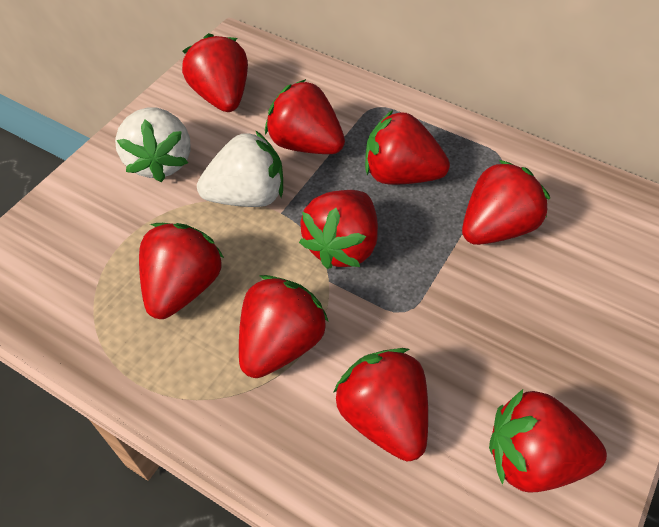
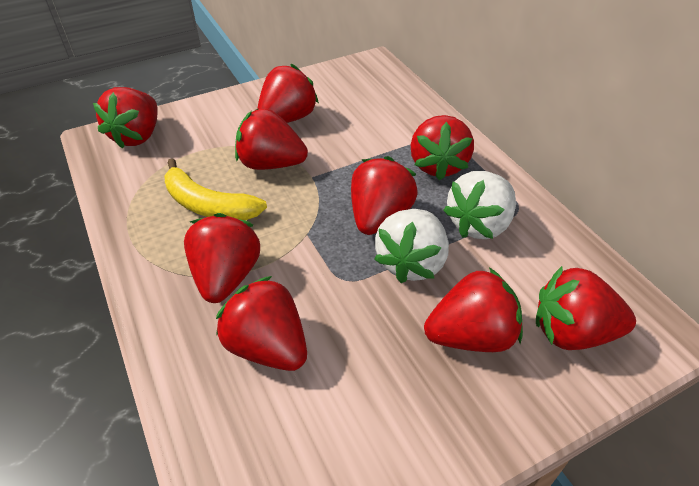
yellow banana: none = 0 -> [165,158,267,220] = 1

